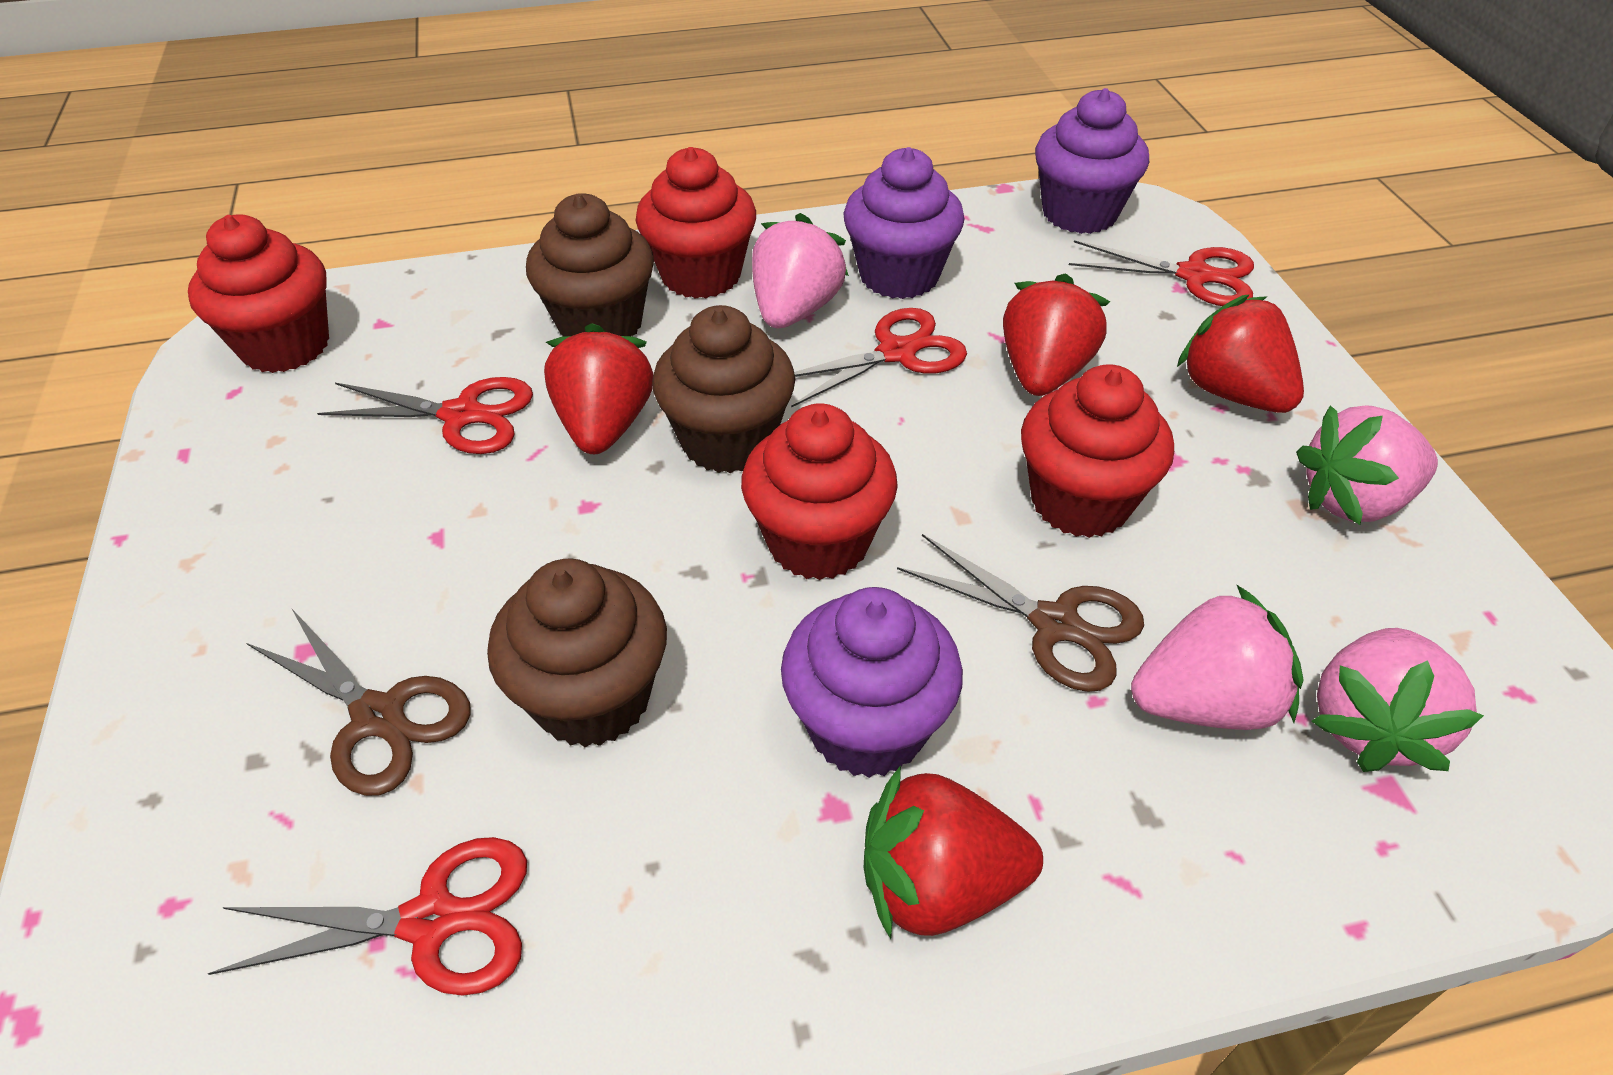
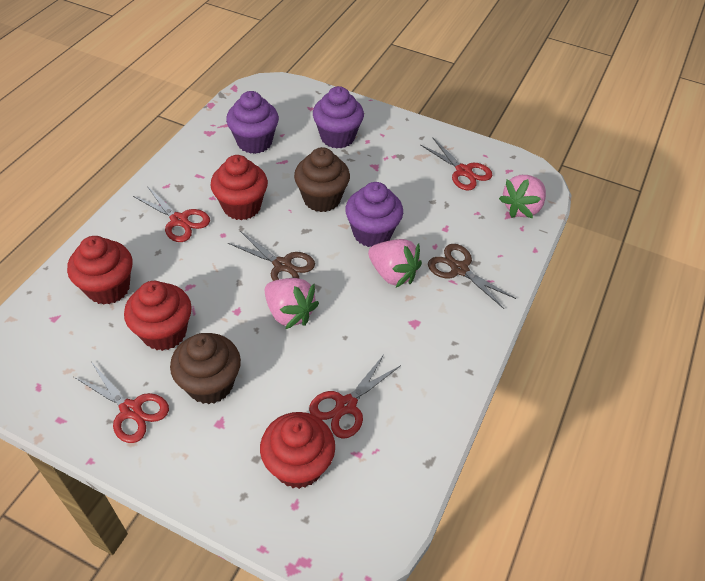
brown cupcake: [487,558,667,747] [526,193,654,337] [652,305,795,473] = 3 -> [170,333,241,404] [294,147,350,212] = 2
pink strawberry: [752,213,849,328] [1131,585,1303,730] [1296,405,1438,525] [1311,628,1484,772] = 4 -> [264,278,319,329] [368,239,422,287] [499,175,546,218] = 3
red strawberry: [544,324,653,454] [864,765,1043,939] [1003,273,1110,396] [1177,294,1304,413] = 4 -> none = 0

